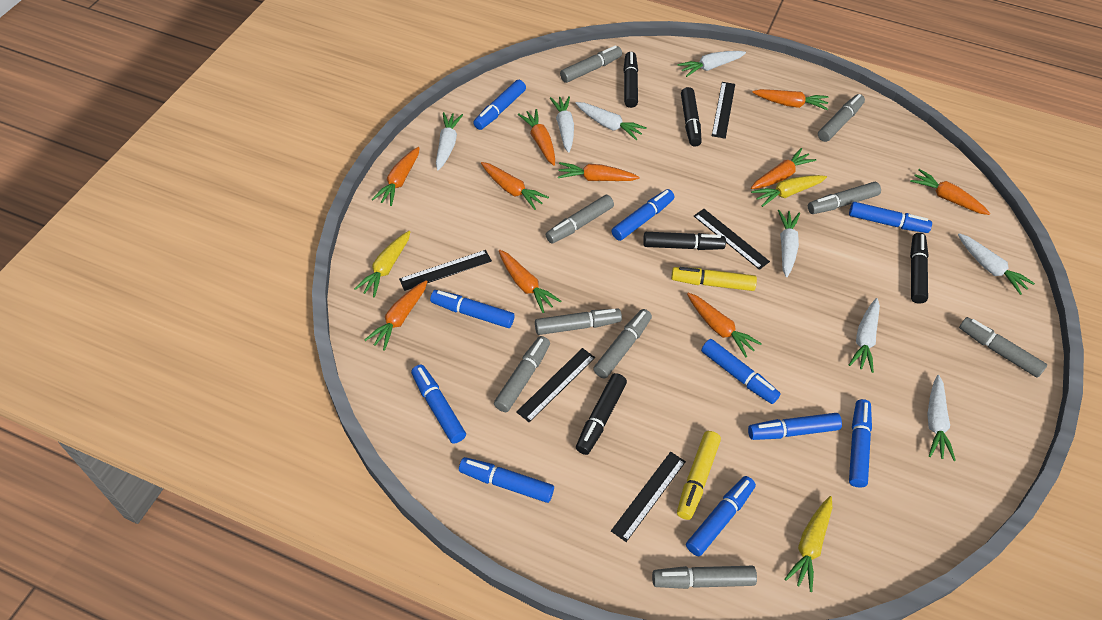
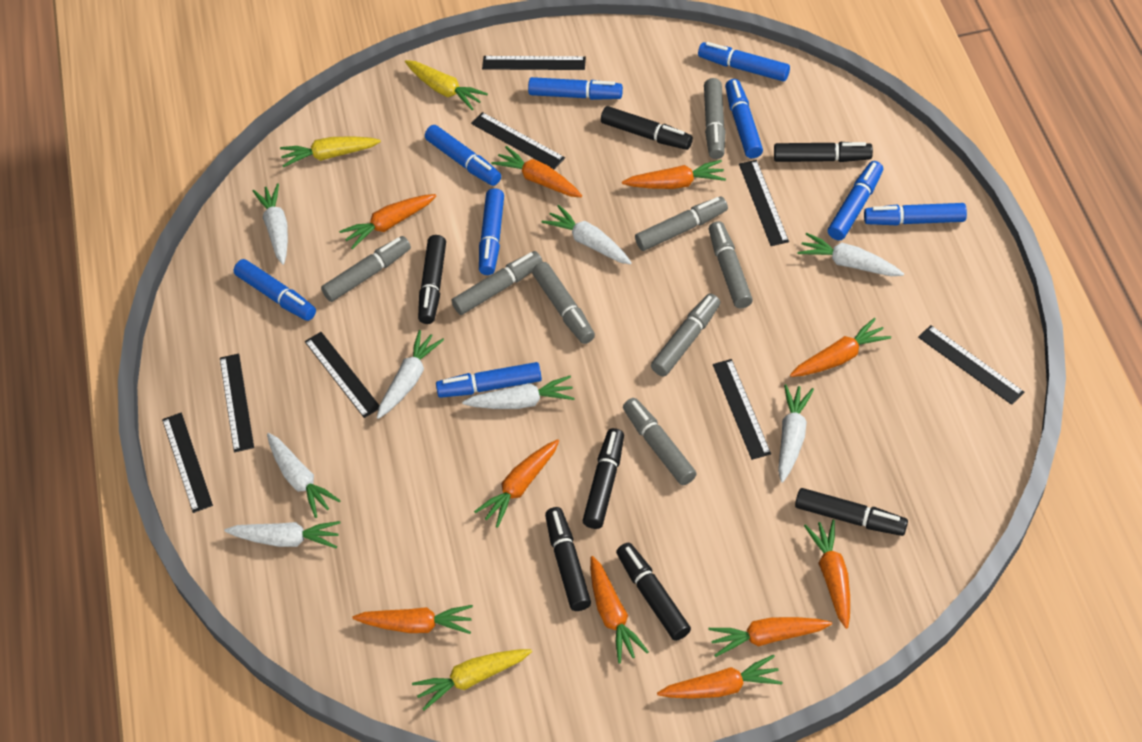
black marker: [576,373,627,455] [623,52,638,108] [643,232,726,250] [681,87,702,147] [910,233,929,304] = 5 -> [418,235,446,324] [545,507,591,611] [583,428,624,529] [601,106,693,150] [616,542,691,641] [774,142,873,162] [795,488,908,536] = 7
black ruler: [399,250,492,291] [516,348,595,423] [611,452,686,542] [694,209,770,270] [712,82,735,139] = 5 -> [162,413,213,513] [220,354,254,453] [305,332,379,418] [471,112,565,169] [482,56,586,70] [713,359,771,460] [739,160,789,246] [918,325,1024,405] = 8
blue marker: [411,365,466,444] [430,290,515,328] [459,457,554,503] [473,80,526,130] [611,189,674,241] [686,476,756,556] [701,339,781,404] [748,413,842,440] [849,202,932,233] [849,399,872,488] = 10 -> [234,259,316,321] [425,125,501,186] [436,362,542,398] [479,188,504,275] [528,77,623,100] [698,42,790,82] [725,79,763,158] [828,161,883,240] [864,203,967,225] = 9
grey marker: [494,336,550,412] [535,309,622,335] [546,195,614,244] [560,45,622,83] [593,309,652,378] [652,566,757,589] [808,182,881,214] [818,94,865,142] [959,317,1047,378] = 9 -> [321,236,411,302] [452,251,543,315] [532,262,595,344] [623,398,697,485] [635,196,728,251] [651,294,720,376] [704,78,725,159] [709,221,753,309] = 8
yellow marker: [671,267,757,291] [677,431,721,520] = 2 -> none = 0

